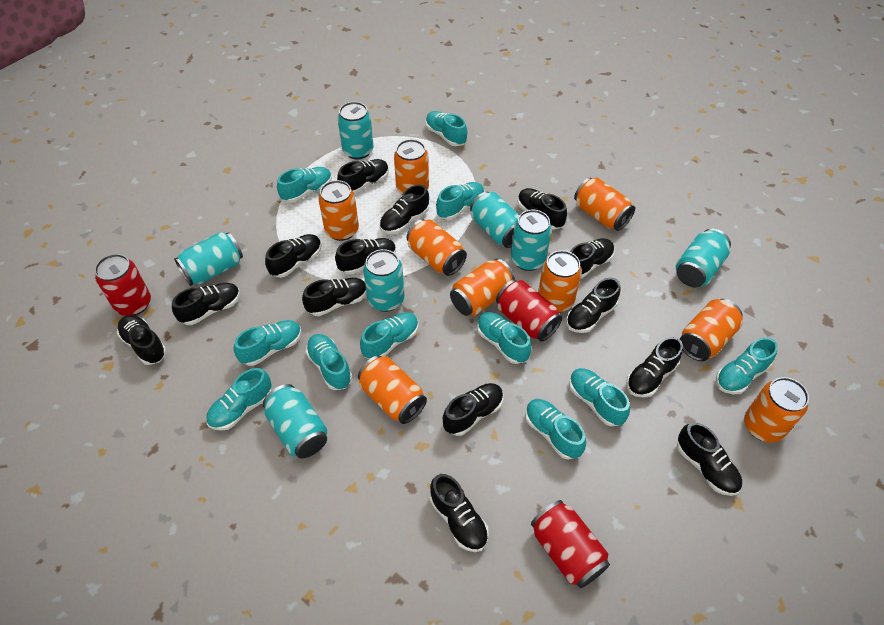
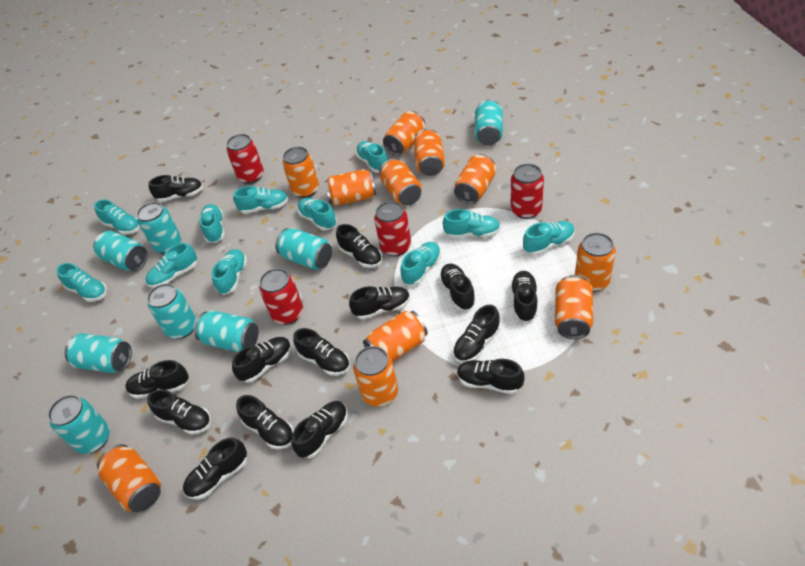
orange can: [318,180,359,241] [358,355,427,424] [394,139,429,195] [407,219,467,276] [450,259,515,316] [538,250,582,313] [574,177,635,231] [680,299,743,361] [744,377,809,443] = 9 -> [97,444,161,512] [282,147,319,198] [325,169,376,206] [353,346,398,407] [363,311,428,362] [380,158,422,205] [383,111,425,156] [413,128,445,176] [454,154,496,204] [555,275,593,339] [575,233,616,292] = 11
red can: [95,254,151,316] [496,280,562,342] [531,500,610,588] = 3 -> [226,134,264,184] [259,268,303,325] [374,201,411,256] [511,164,544,219] = 4
turquoise can: [174,232,243,286] [263,384,328,458] [338,102,373,160] [363,249,404,312] [470,192,520,248] [511,210,552,271] [676,229,731,287] = 7 -> [48,395,110,454] [64,333,132,373] [93,231,148,271] [137,202,181,254] [147,283,197,339] [194,311,258,352] [275,228,332,270] [474,99,503,145] = 8

